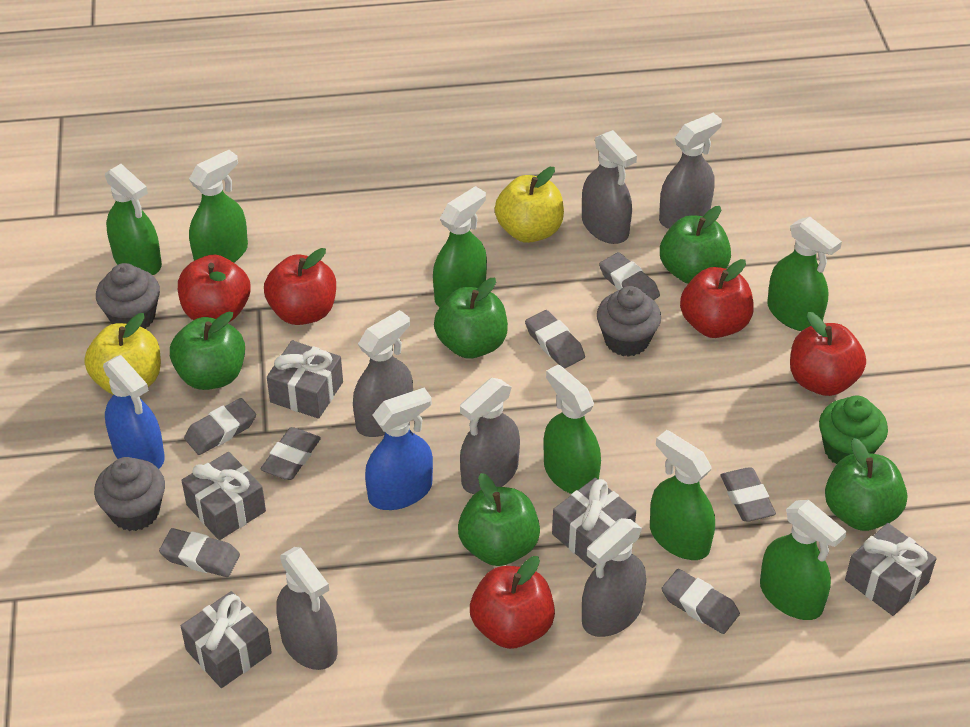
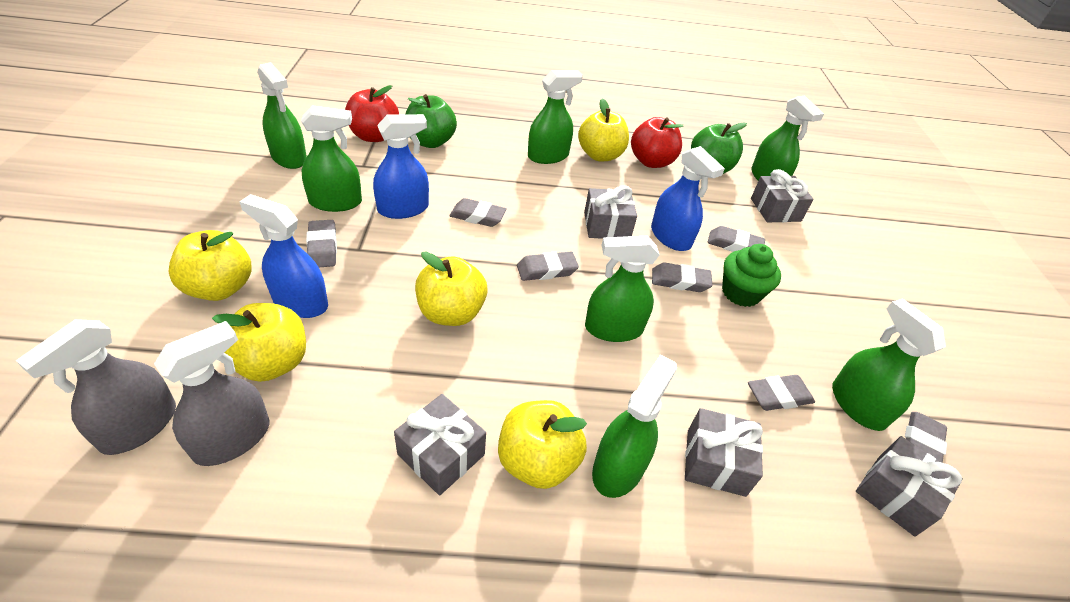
blue spray bottle: [103,355,165,469] [365,388,433,510] = 2 -> [239,194,328,318] [373,114,429,219] [651,146,725,251] = 3
green apple: [170,312,245,390] [434,278,508,359] [458,473,540,566] [660,206,731,284] [825,438,907,531] = 5 -> [405,94,457,148] [691,122,747,174] = 2
grey cupcake: [94,457,165,531] [96,263,160,329] [597,286,661,357] = 3 -> none = 0
grey spray bottle: [276,547,338,670] [353,310,413,437] [460,378,520,494] [582,130,637,244] [582,518,646,637] [659,113,722,229] = 6 -> [16,319,176,455] [154,321,269,466] = 2
red apple: [178,255,251,322] [264,248,336,325] [470,556,555,649] [680,259,754,338] [790,312,866,396] = 5 -> [345,85,399,142] [631,117,683,168] = 2
yellow apple: [84,313,161,395] [495,167,564,243] = 2 -> [168,230,251,301] [212,303,306,382] [415,251,488,326] [498,400,587,489] [578,98,629,161] = 5

